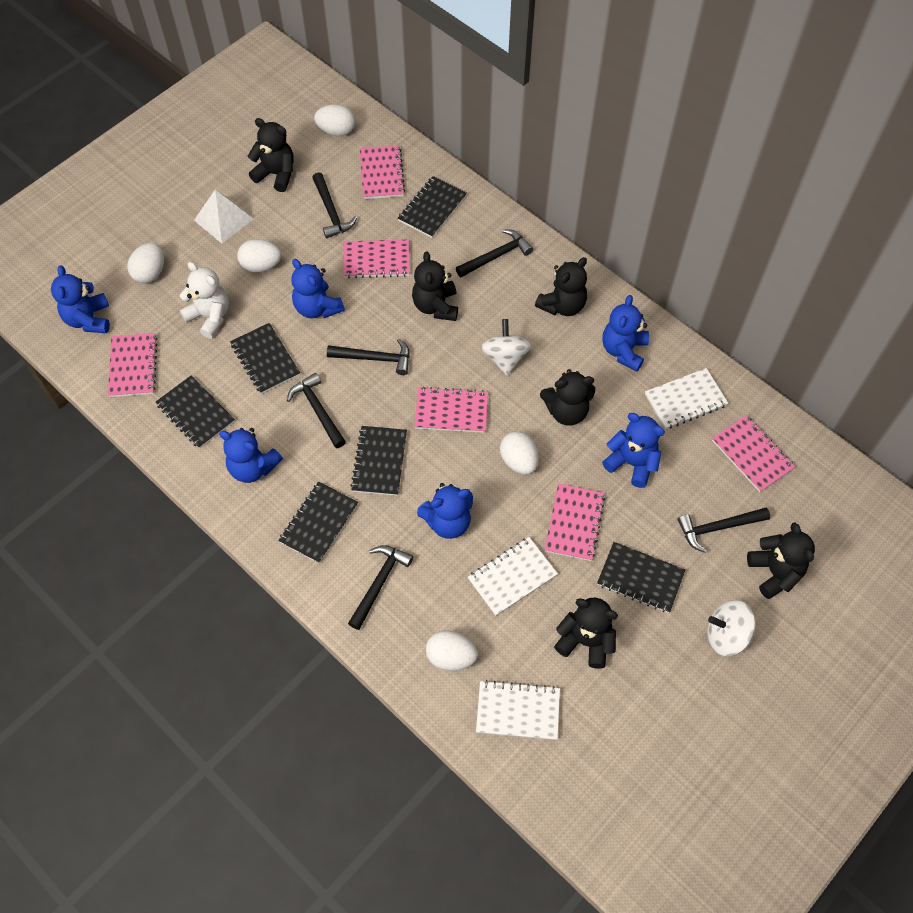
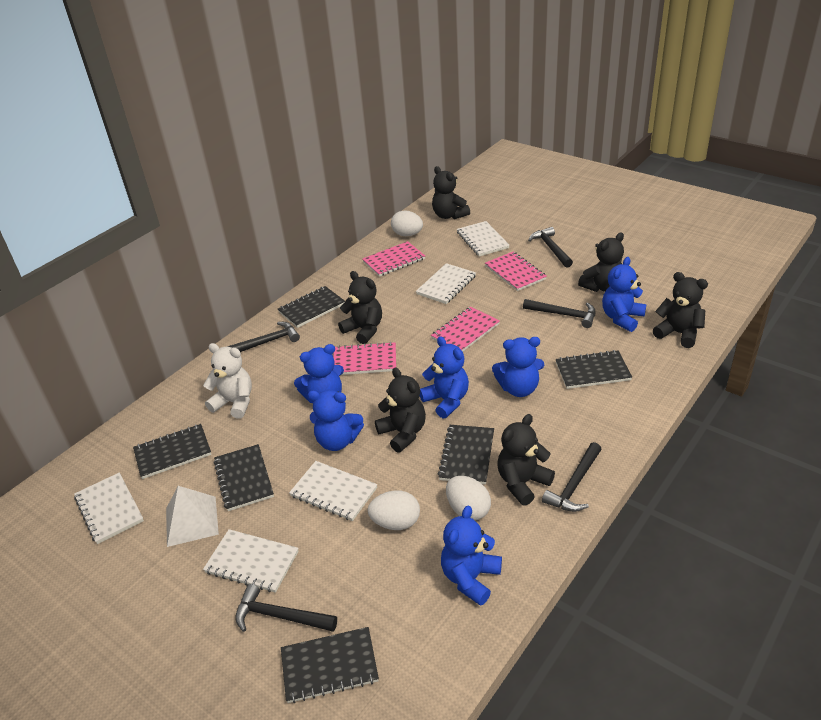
black hammer: [287,373,346,448] [312,172,357,238] [327,339,410,375] [348,545,413,630] [456,229,533,277] [678,507,770,553] = 6 -> [227,322,300,352] [235,584,337,632] [523,299,596,328] [528,227,573,268] [542,442,602,512] = 5
pink notebook: [108,333,158,397] [343,240,410,278] [360,145,405,199] [414,387,488,433] [545,484,605,561] [712,415,795,492] = 6 -> [333,342,396,375] [363,241,425,277] [431,307,500,352] [485,252,547,291] = 4
white egg: [127,242,164,283] [237,239,281,272] [314,104,355,136] [426,630,478,671] [500,431,539,475] = 5 -> [368,490,420,530] [391,211,423,236] [446,476,491,520] = 3
white notebook: [468,537,558,616] [476,680,560,740] [645,368,728,429] = 3 -> [74,473,144,544] [203,529,299,593] [289,461,377,521] [416,263,476,304] [457,221,510,256] = 5
white spinning top: [481,319,531,376] [707,600,756,656] = 2 -> none = 0

